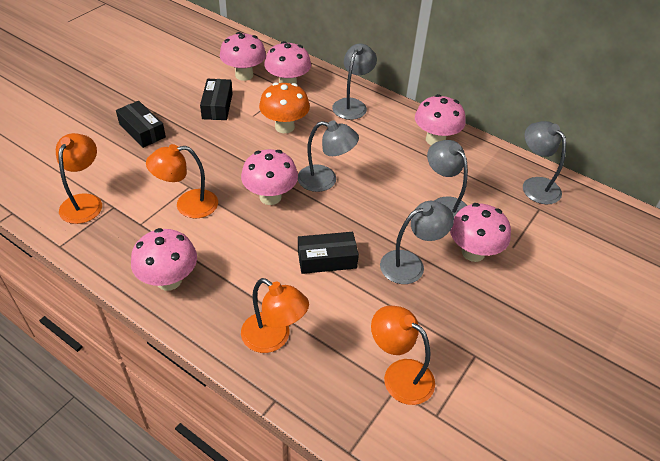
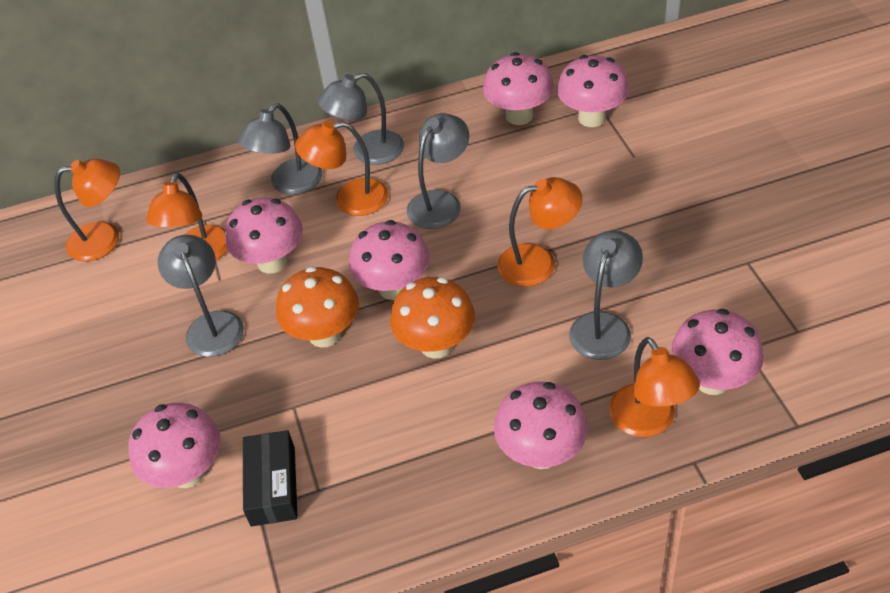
black box: [116,101,166,148] [200,79,233,120] [298,232,359,274] = 3 -> [243,430,298,527] = 1
orange lamp: [56,133,102,224] [146,144,218,219] [241,278,309,353] [371,306,435,405] = 4 -> [55,159,120,261] [146,173,227,260] [295,121,388,216] [497,177,582,287] [609,337,700,437] = 5
orange mushroom: [259,83,310,133] = 1 -> [276,267,359,348] [390,277,475,359] = 2
pink mushroom: [131,228,197,291] [220,32,266,81] [241,149,298,205] [264,41,311,84] [415,94,466,145] [450,203,511,262] = 6 -> [128,403,221,488] [225,197,303,274] [349,220,429,300] [483,52,554,125] [494,382,588,469] [557,55,629,127] [671,309,764,395] = 7

